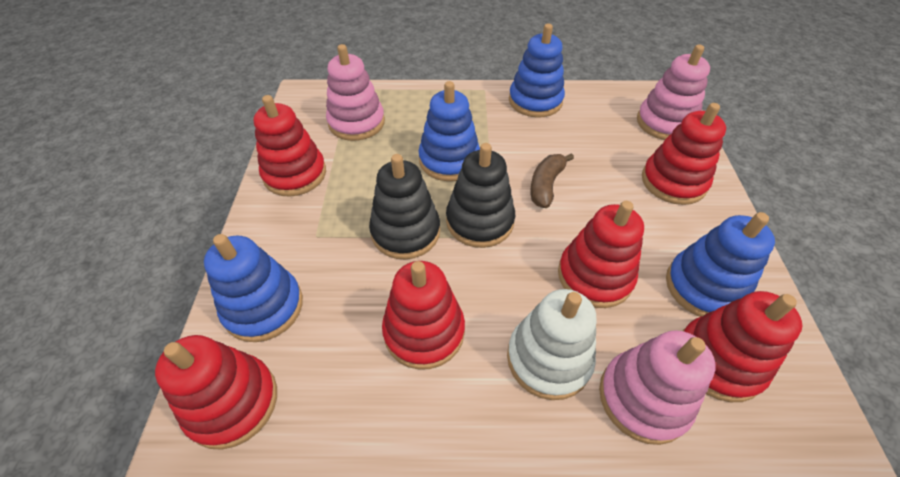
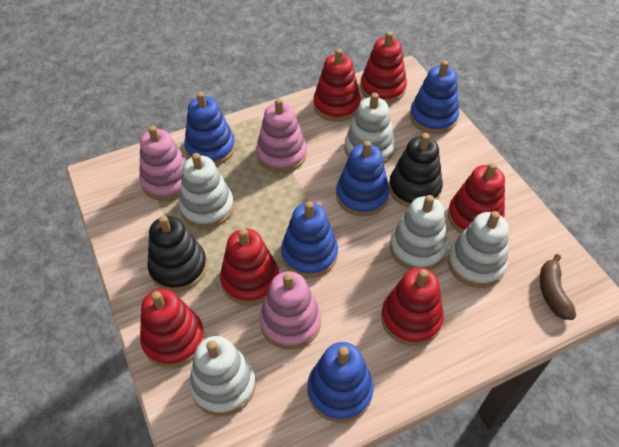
blue stacking toy: [204,234,303,342] [418,81,480,181] [509,24,565,118] [666,212,775,317] = 4 -> [184,92,235,165] [281,201,338,278] [307,342,373,423] [336,141,389,216] [410,60,459,134] = 5
white stacking toy: [507,289,597,400] = 1 -> [179,153,234,229] [189,336,256,416] [344,93,395,164] [390,195,448,270] [448,211,509,288] = 5

